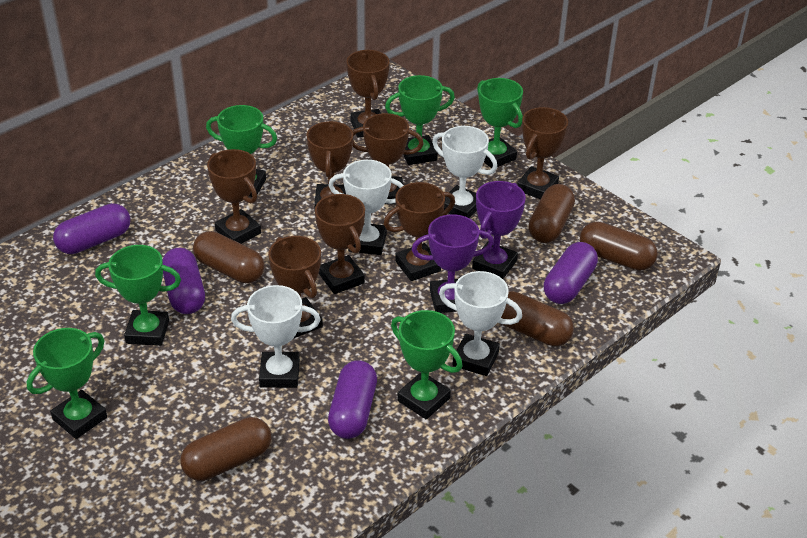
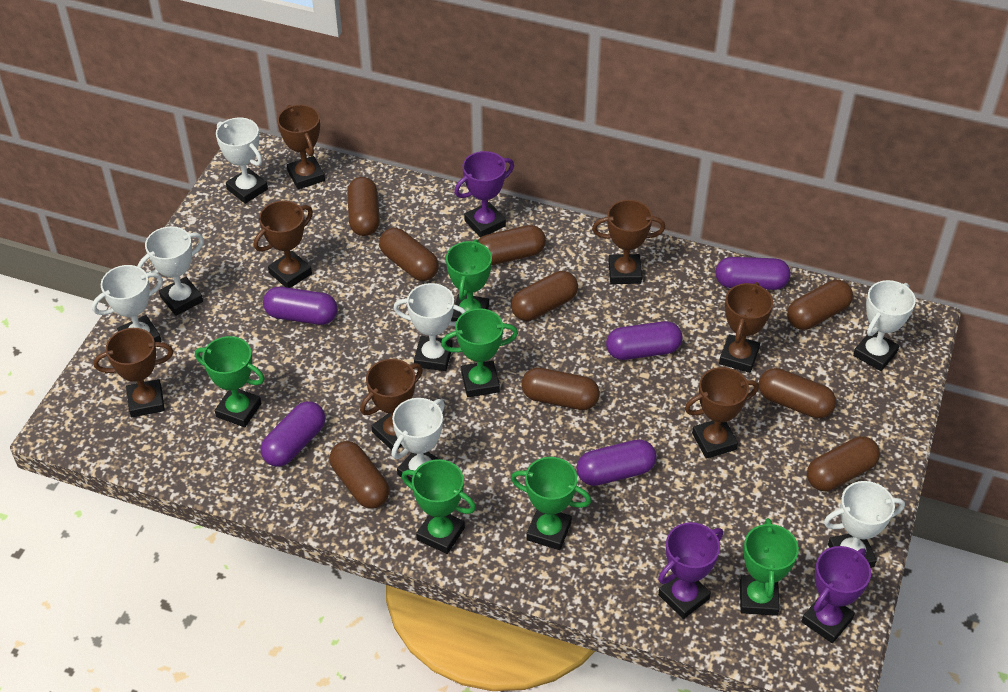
brown capsule: [180,417,271,481] [193,231,265,283] [501,291,574,346] [529,184,575,243] [580,221,658,271] = 5 -> [329,441,390,509] [347,177,380,236] [379,228,439,281] [478,225,546,265] [511,271,578,321] [521,368,600,410] [759,368,836,418] [787,280,853,330] [807,436,880,491] = 9
brown trophy: [207,149,261,244] [268,236,323,339] [306,121,353,207] [315,194,365,294] [346,50,390,137] [353,113,424,205] [384,182,455,281] [517,107,568,199] = 8 -> [94,328,174,417] [254,201,313,288] [277,104,325,189] [360,359,423,450] [592,200,665,284] [685,367,759,459] [719,282,773,373] = 7
purple capsule: [53,203,130,254] [162,248,205,314] [328,361,377,439] [544,242,598,304] = 4 -> [260,401,325,467] [263,287,338,325] [577,439,657,486] [606,321,682,360] [716,257,790,290] = 5
purple trophy: [412,214,494,313] [472,181,526,279] = 2 -> [454,151,514,238] [658,522,723,619] [802,546,871,643] = 3
white trophy: [231,285,321,388] [329,160,404,255] [432,126,497,218] [439,271,522,376] = 4 -> [92,265,163,342] [137,226,204,316] [216,118,268,204] [392,398,445,483] [393,283,466,371] [824,481,905,568] [853,280,916,371] = 7

